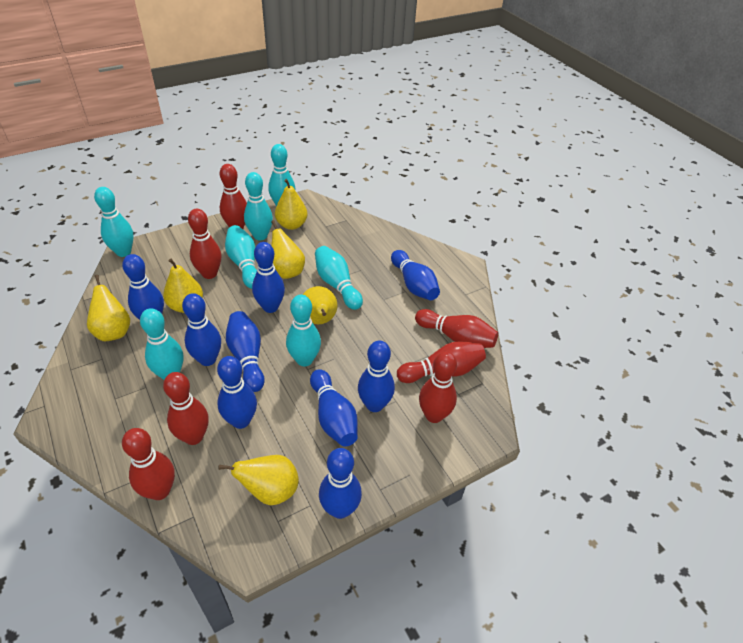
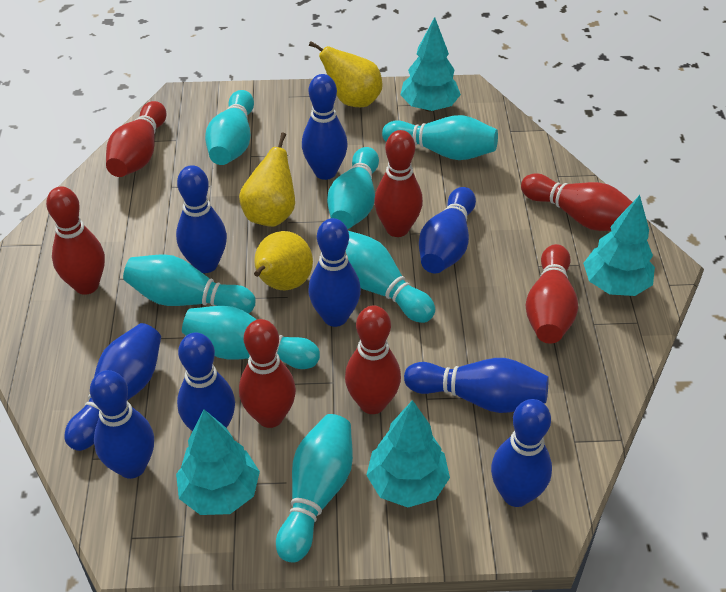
turquoise tree: none = 0 -> [176,410,260,515] [366,400,450,507] [400,17,461,111] [583,195,655,296] = 4
yellow pear: [87,275,130,341] [163,259,203,313] [219,455,299,505] [271,220,305,279] [275,179,308,230] [303,286,337,324] = 6 -> [239,133,295,227] [254,231,313,290] [309,41,382,107] = 3

